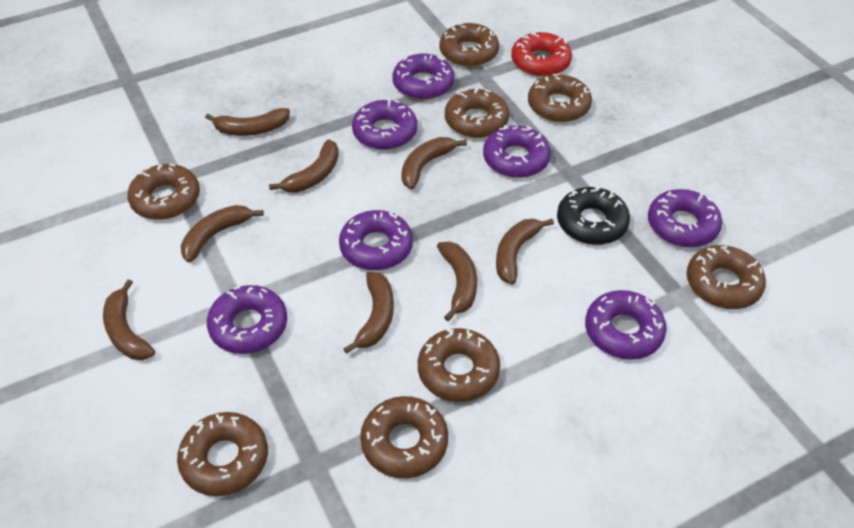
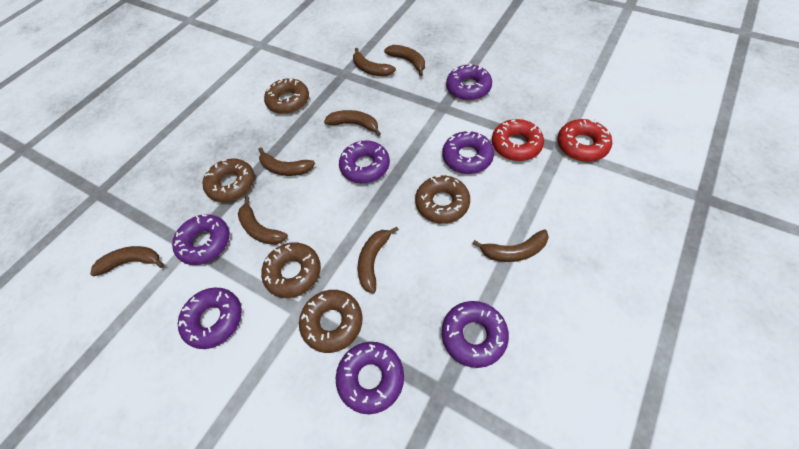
black donut: [557,186,630,245] = 1 -> none = 0
brown donut: [127,164,200,220] [177,412,268,496] [360,396,448,478] [418,328,500,402] [440,23,499,67] [445,89,509,138] [528,74,592,122] [687,245,766,309] = 8 -> [202,158,255,202] [261,242,321,298] [264,78,309,114] [299,290,363,353] [415,175,470,224] = 5
red donut: [511,32,572,77] = 1 -> [492,119,544,161] [557,119,612,162] = 2

